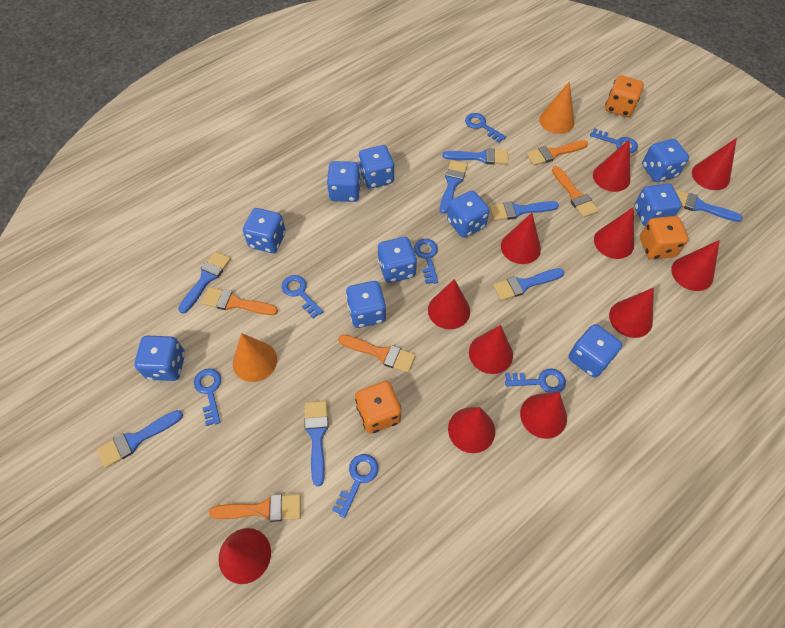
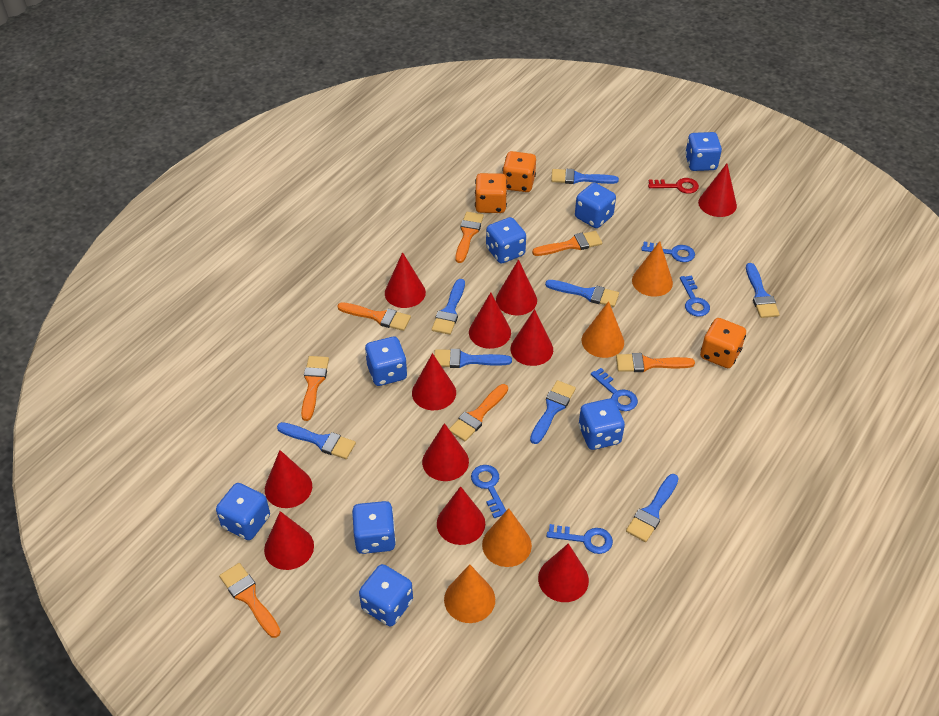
blue dice: [134,336,185,381] [243,208,286,253] [327,161,361,202] [346,281,386,328] [359,145,394,189] [378,237,417,283] [447,191,490,238] [569,324,622,378] [634,184,682,226] [642,139,689,182] = 10 -> [216,483,270,540] [352,501,396,554] [359,564,413,626] [365,337,407,386] [486,217,526,264] [575,183,616,228] [579,399,625,450] [685,132,722,171] = 8
blue key: [194,368,221,426] [282,275,324,318] [332,454,379,518] [414,239,438,284] [465,113,506,143] [505,369,566,393] [590,128,638,153] = 7 -> [471,465,506,518] [547,524,613,554] [591,368,638,411] [641,242,695,262] [680,275,710,317] = 5
orange brush: [202,287,278,315] [209,494,301,522] [338,335,416,373] [526,140,588,166] [552,166,599,218] = 5 -> [219,563,281,638] [301,356,329,421] [338,302,411,331] [449,384,508,441] [455,212,484,263] [532,231,602,256] [616,353,695,372] = 7
orange cone: [233,333,277,382] [539,81,575,134] = 2 -> [444,564,495,623] [482,508,532,567] [582,301,624,358] [632,241,673,297] = 4
red key: none = 0 -> [648,178,699,194] = 1

